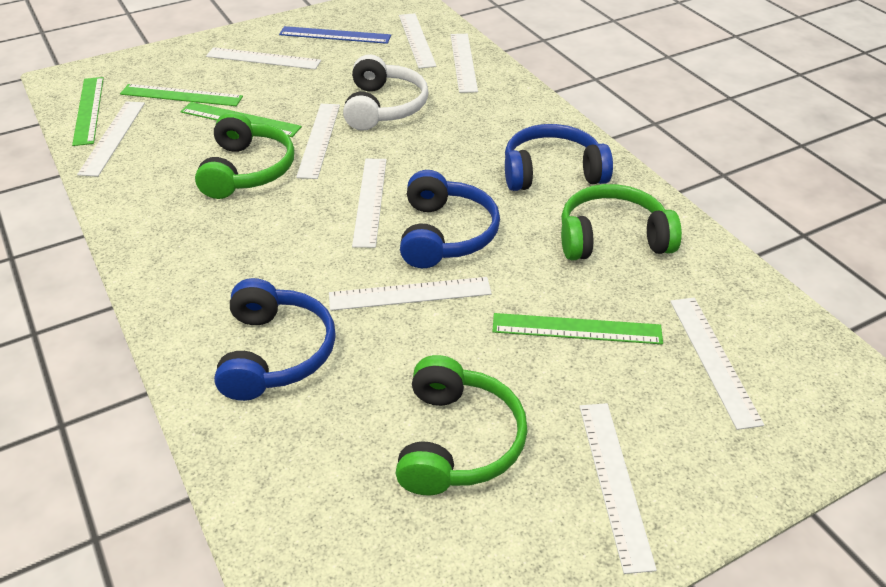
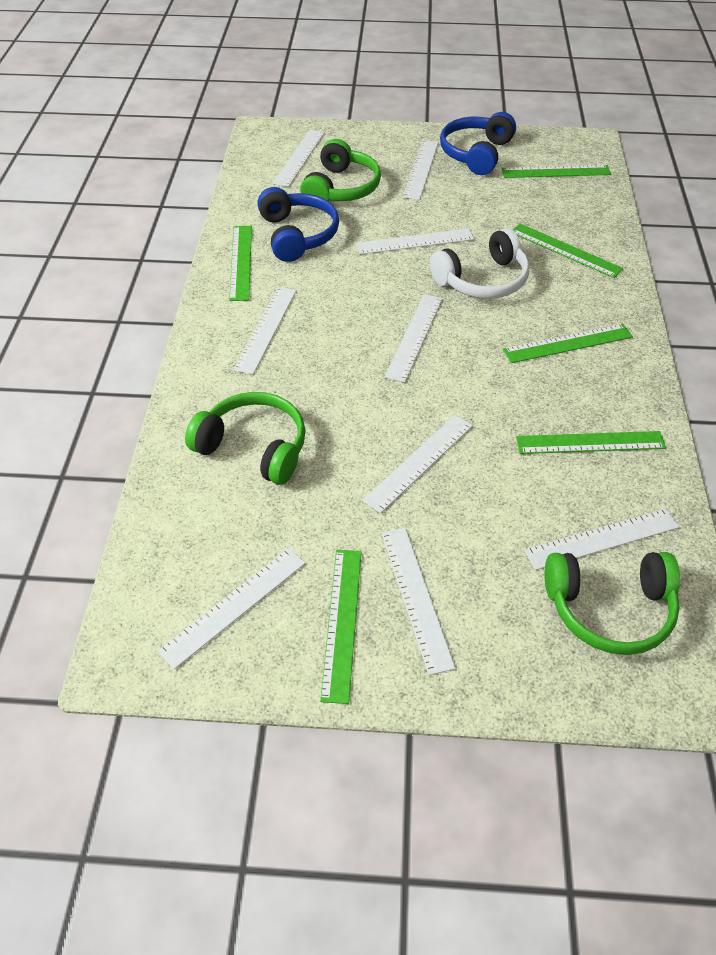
blue headphones: [214,278,336,401] [400,170,500,268] [505,124,613,191] = 3 -> [257,187,339,262] [440,112,516,175] = 2
blue ruler: [279,26,391,44] = 1 -> none = 0
green ruler: [72,77,104,146] [120,84,243,106] [180,102,302,137] [492,313,663,345] = 4 -> [229,226,252,301] [320,550,362,704] [501,165,611,178] [503,324,633,363] [513,224,623,278] [516,431,666,454] = 6

